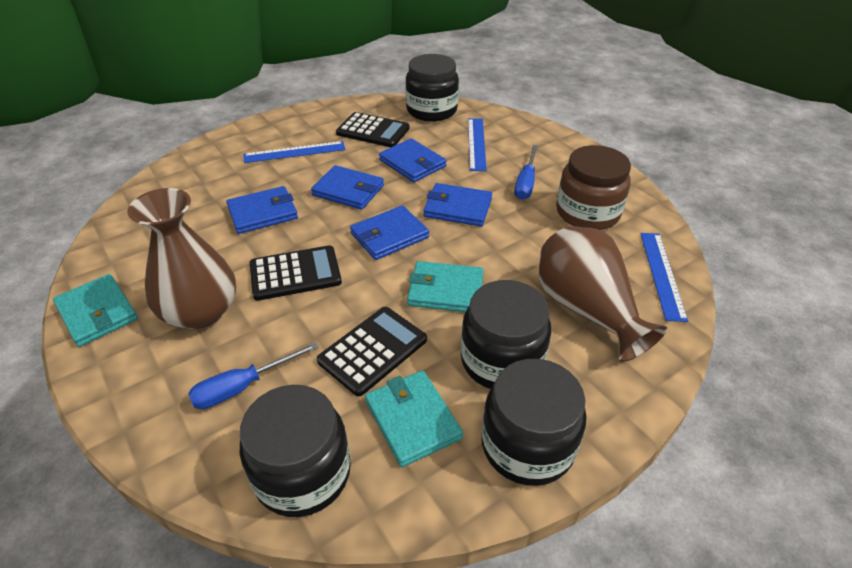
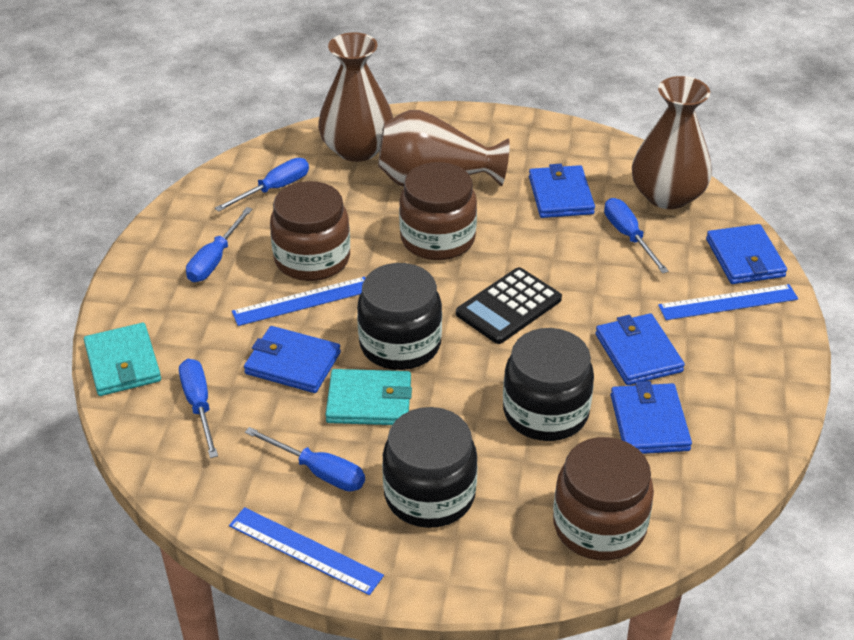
black calculator: [250,245,342,301] [317,307,427,396] [336,112,410,147] = 3 -> [456,267,562,344] = 1
black jar: [240,385,351,517] [405,54,459,122] [461,280,551,389] [481,359,587,486] = 4 -> [357,263,442,370] [382,407,478,528] [503,328,594,441] = 3
blue screwdriver: [188,342,319,409] [514,145,538,200] = 2 -> [179,359,218,458] [186,207,253,282] [215,158,309,212] [245,427,365,492] [604,198,669,273] = 5
brown jar: [556,145,631,230] = 1 -> [270,181,350,281] [399,162,477,260] [553,437,654,560] = 3
brown vase: [127,188,236,329] [539,226,667,362] = 2 -> [318,32,393,162] [378,110,510,187] [632,76,712,209] = 3
turquoise wallet: [53,274,138,347] [365,370,463,467] [407,261,484,312] = 3 -> [84,323,161,396] [325,369,412,425] = 2

